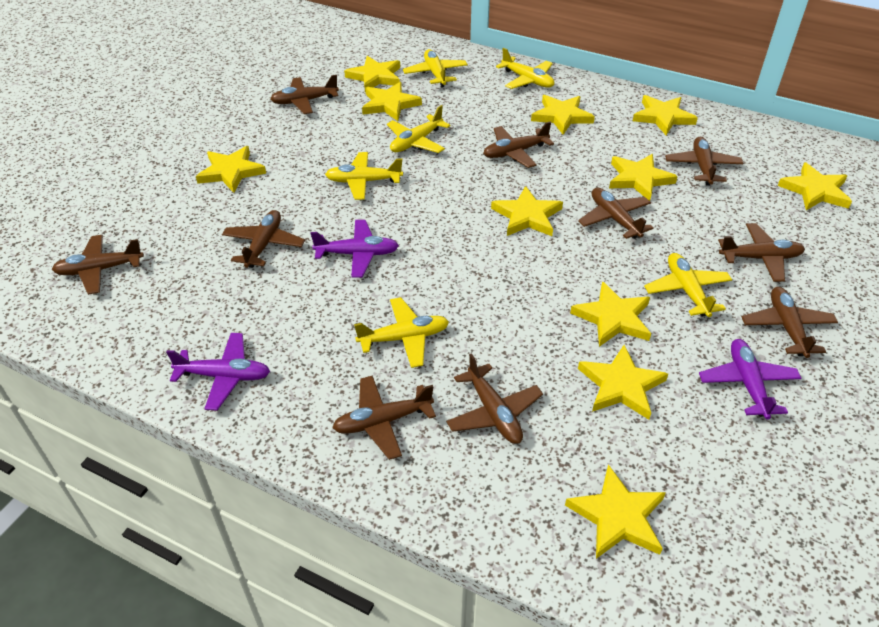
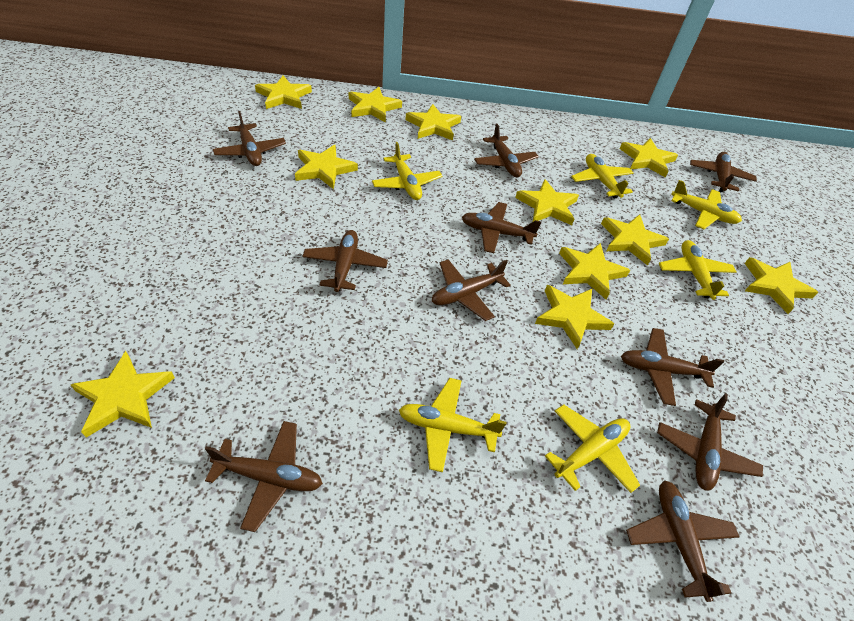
purple plane: [166,333,270,410] [310,220,399,278] [699,339,801,419] = 3 -> none = 0

